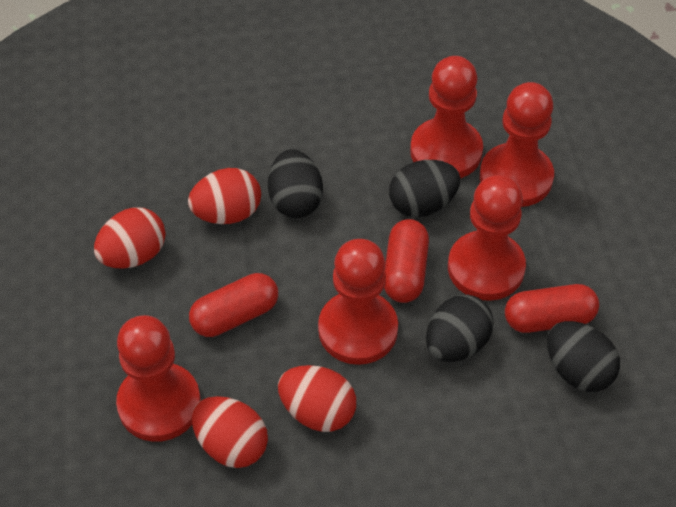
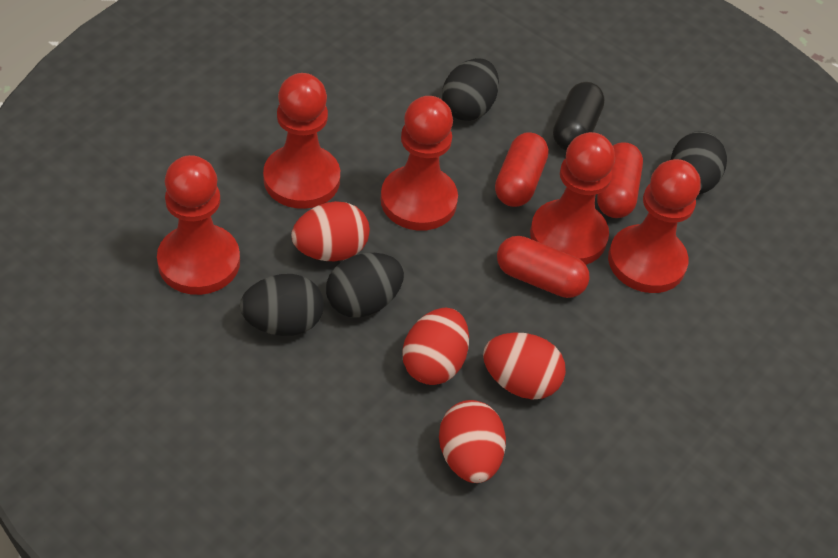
black capsule: none = 0 -> [553,82,605,151] = 1

